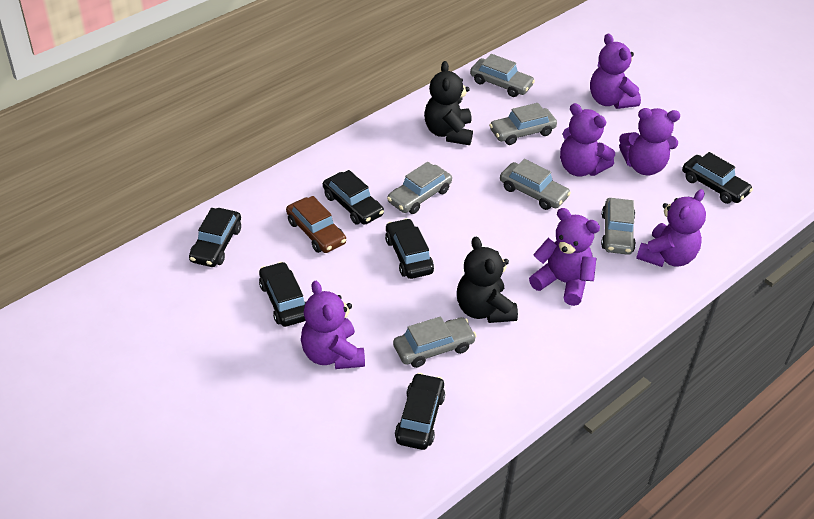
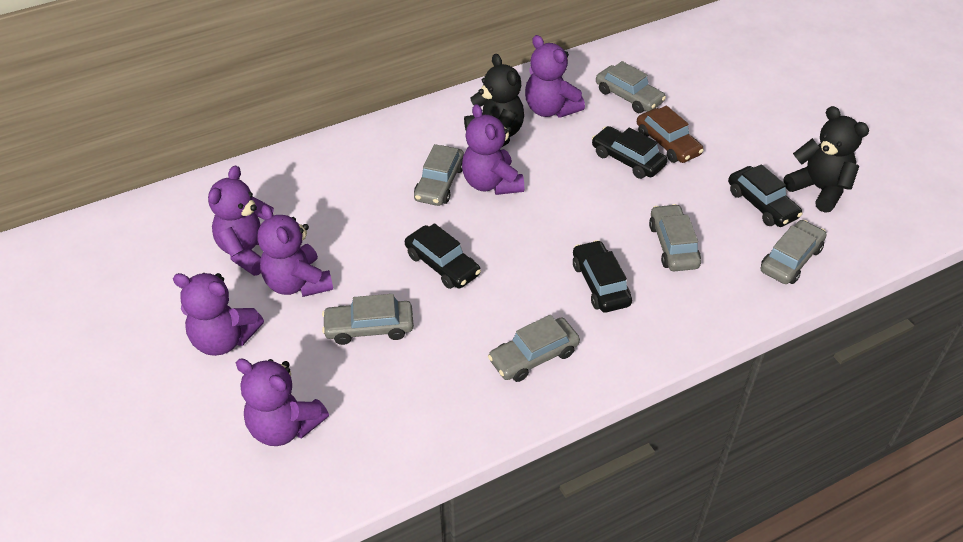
black car: [189,208,241,267] [259,262,306,327] [323,170,384,225] [385,218,434,279] [395,373,445,450] [682,152,753,204] = 6 -> [405,223,481,289] [573,240,632,312] [592,126,667,179] [728,164,803,227] = 4

